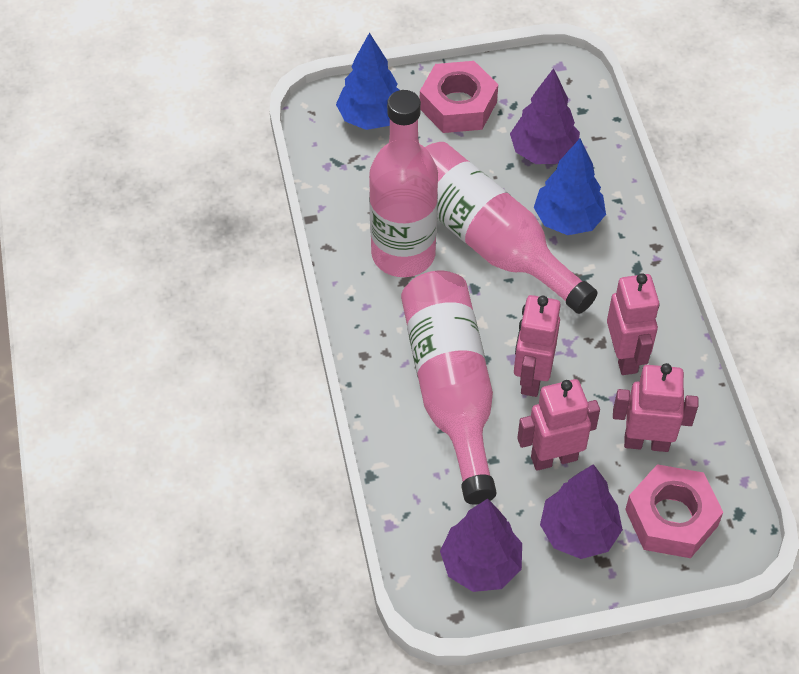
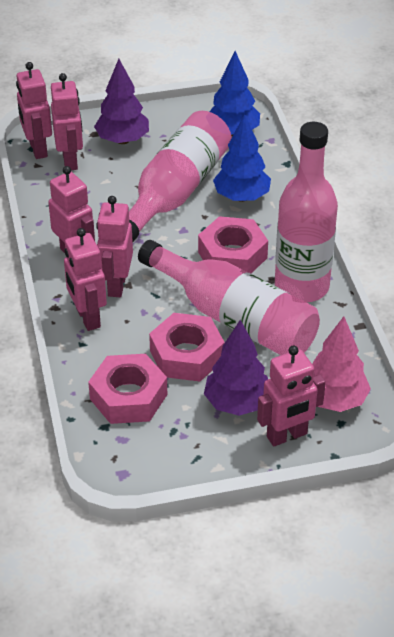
pink nut: [420,61,498,133] [625,464,723,558] = 2 -> [88,354,167,424] [149,313,225,381] [198,216,268,273] = 3
pink robot: [514,295,561,397] [517,379,600,471] [607,273,659,375] [613,363,698,452] = 4 -> [16,62,52,159] [48,166,95,253] [51,73,83,170] [64,228,107,331] [96,196,133,297] [257,346,326,447] = 6
pink tree: none = 0 -> [312,316,371,412] = 1
purple tree: [440,499,522,592] [510,68,580,164] [540,464,623,559] = 3 -> [94,59,149,144] [204,320,268,416] = 2

